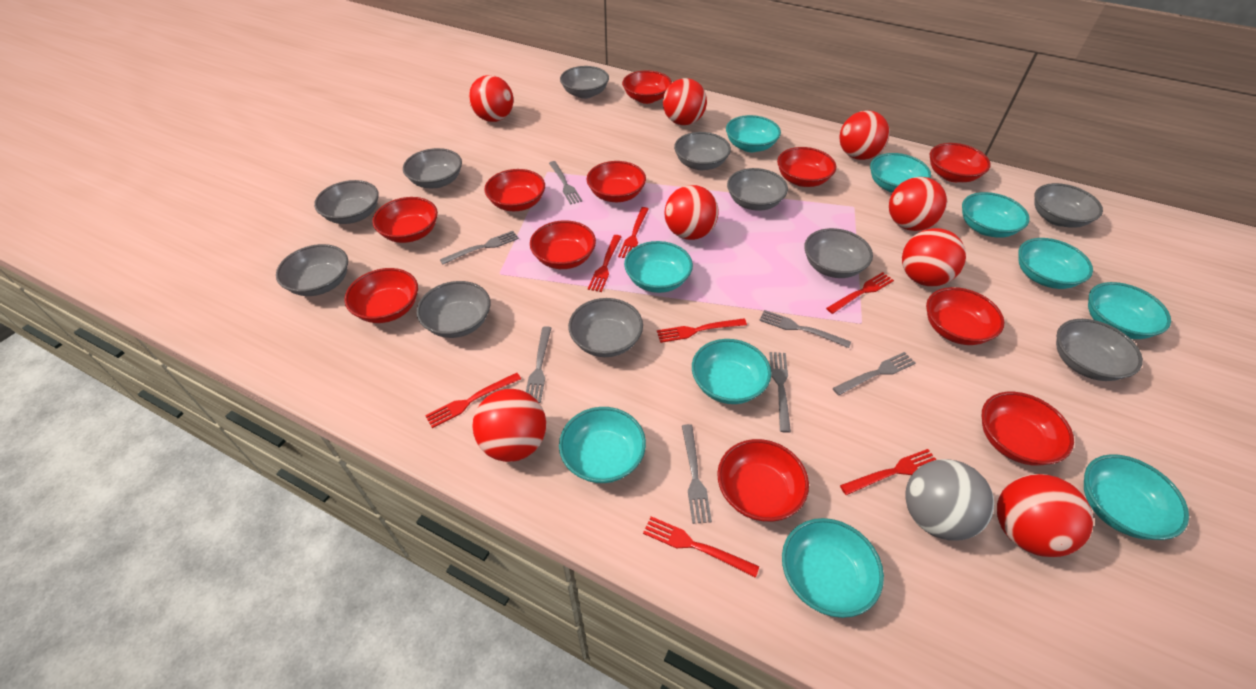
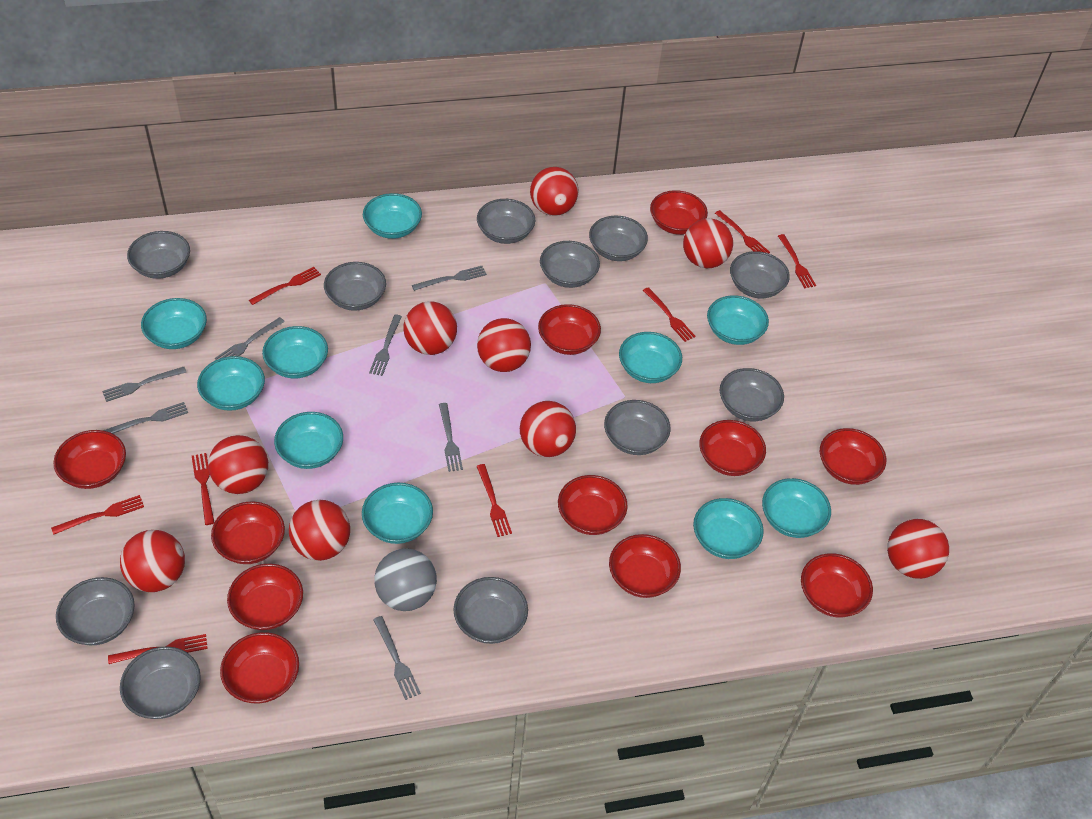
red ball: [469,75,513,122] [472,389,546,462] [663,78,707,125] [665,185,719,240] [840,110,890,160] [889,177,947,231] [902,228,966,286] [997,474,1093,557] = 8 -> [120,530,185,592] [208,435,268,494] [289,500,350,561] [403,301,457,355] [477,318,531,372] [520,401,576,457] [530,167,579,216] [683,218,733,268] [887,519,949,579] = 9
red fork: [425,373,521,428] [588,235,622,292] [618,207,649,258] [643,516,759,578] [657,318,747,343] [826,272,894,314] [840,449,936,495] = 7 -> [51,495,144,535] [108,634,208,664] [192,453,214,525] [249,267,321,305] [477,464,512,537] [643,287,696,342] [715,210,770,253] [778,234,816,288] = 8

